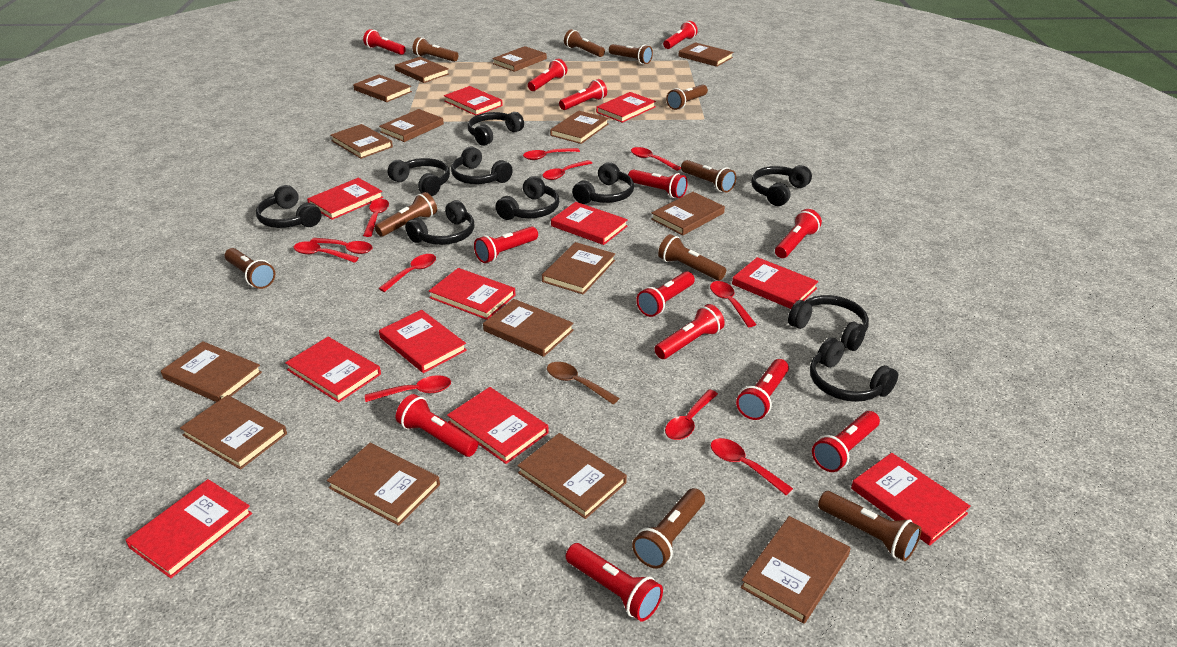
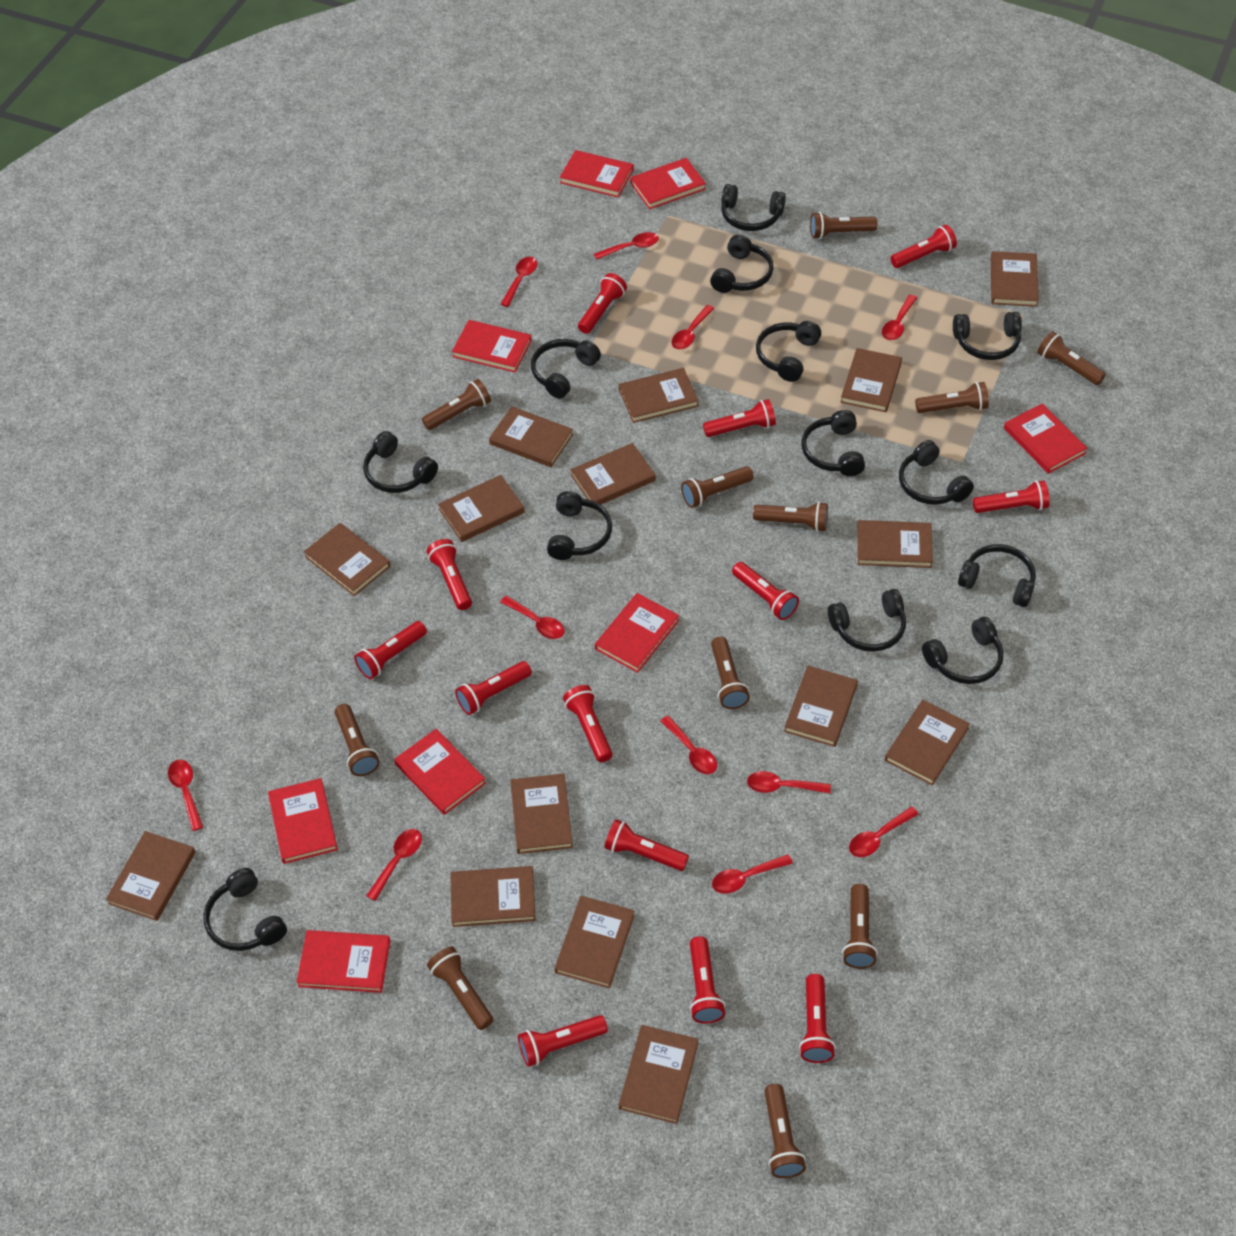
black headphones: [256,185,321,228] [388,158,450,196] [405,200,474,245] [451,147,513,184] [468,112,524,146] [495,176,559,220] [572,162,634,204] [751,165,812,206] [788,295,869,351] [810,337,898,402] = 10 -> [203,868,287,951] [363,431,438,493] [531,339,601,399] [547,491,612,560] [710,235,774,293] [721,184,786,231] [756,321,821,382] [802,410,865,476] [828,589,906,652] [899,440,974,505] [922,617,1003,684] [953,312,1022,360] [958,544,1036,607] = 13
brown flashlight: [225,248,275,289] [375,192,437,237] [413,37,459,62] [564,29,605,57] [609,44,653,64] [632,488,705,569] [658,234,726,281] [666,85,708,110] [681,160,736,192] [818,491,922,561] = 10 -> [335,704,380,776] [422,379,491,430] [427,947,493,1030] [681,466,754,508] [711,637,750,709] [753,502,828,532] [764,1084,806,1178] [810,212,877,239] [842,884,878,969] [915,382,989,413] [1037,331,1106,385] = 11
brown spoon: [547,362,619,404] = 1 -> none = 0
red book: [125,479,252,578] [285,337,381,403] [307,178,383,220] [379,310,467,373] [429,268,515,320] [444,86,503,116] [447,387,549,464] [551,202,628,245] [596,92,656,123] [732,257,818,309] [851,453,971,546] = 11 -> [268,778,338,864] [297,930,390,993] [394,729,486,815] [452,320,532,373] [560,150,634,198] [595,593,679,673] [630,158,706,209] [1004,403,1087,474] = 8

